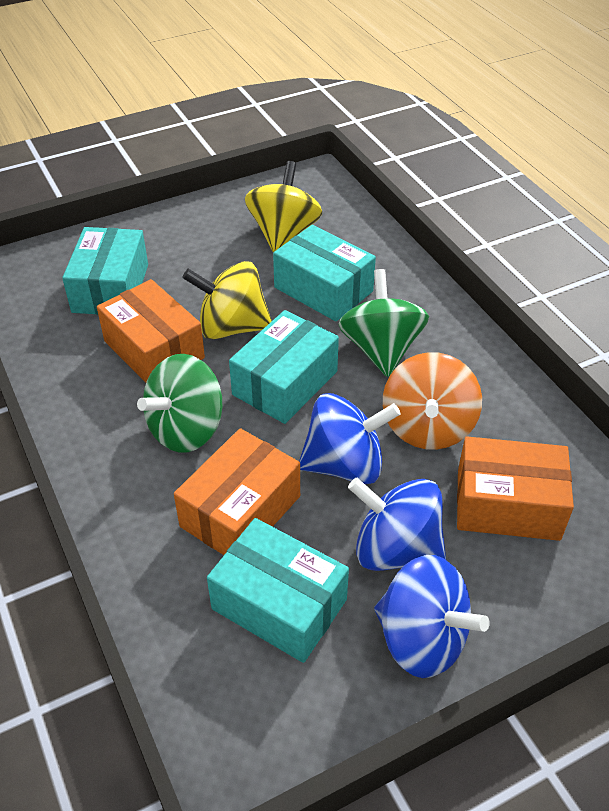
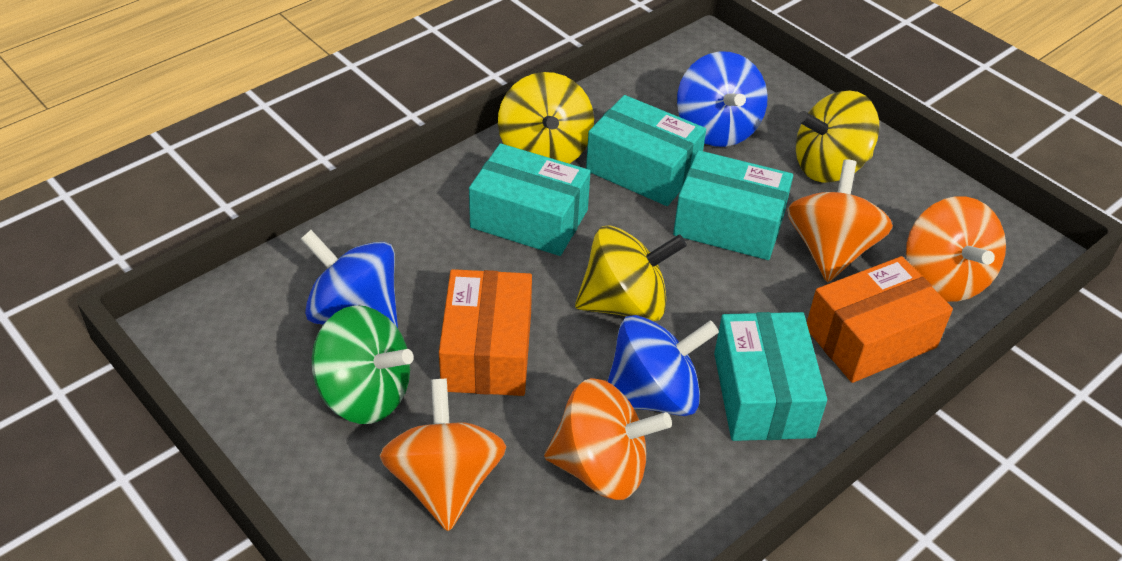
green spinning top: [137,354,222,452] [338,269,429,377] = 2 -> [312,305,414,424] = 1
orange box: [97,279,205,382] [174,428,300,555] [457,436,574,541] = 3 -> [439,269,532,396] [807,256,953,383] = 2
orange spinning top: [383,352,482,450] = 1 -> [380,379,506,531] [544,378,672,500] [787,159,893,282] [906,196,1006,302] = 4
yellow spinning top: [182,261,272,339] [245,161,322,252] = 2 -> [498,72,594,164] [575,225,687,321] [796,90,879,183] = 3

